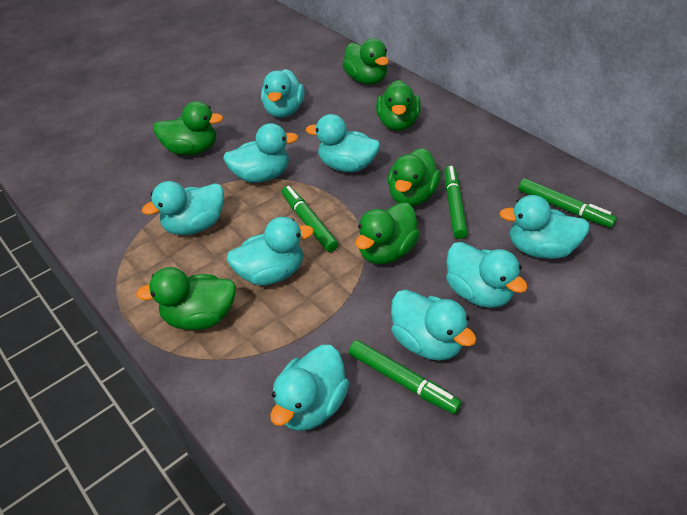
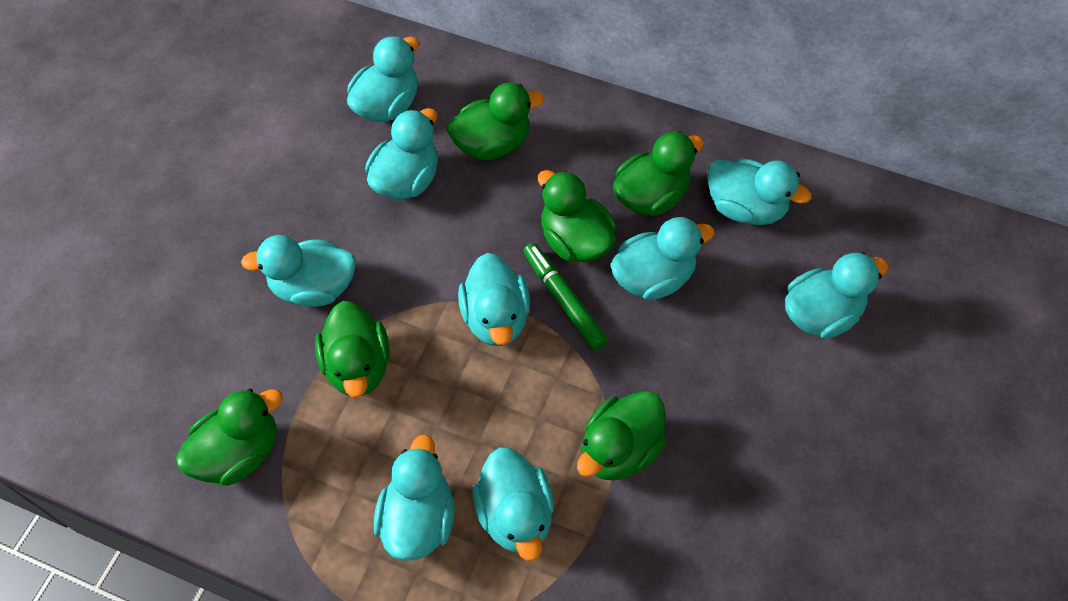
green marker: [282,186,338,252] [349,340,462,414] [444,166,468,239] [518,179,617,228] = 4 -> [523,243,608,350] = 1

